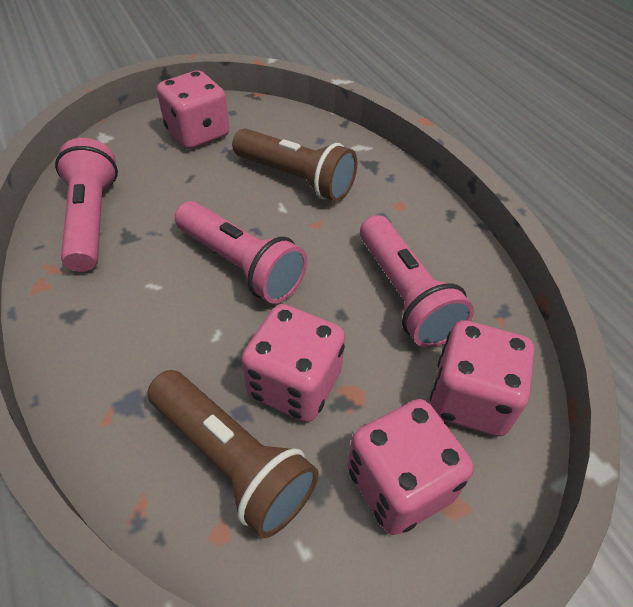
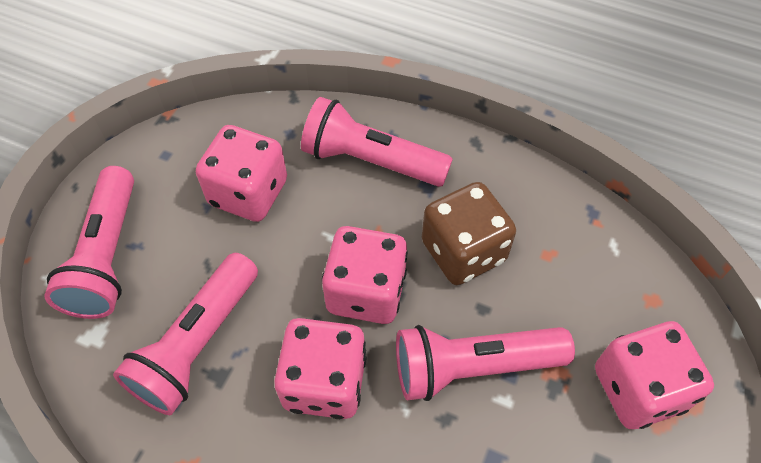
brown dice: none = 0 -> [422,182,516,285] = 1
brown flashlight: [148,370,319,538] [232,128,358,202] = 2 -> none = 0
pink flashlight: [55,138,118,272] [175,201,307,304] [360,215,474,348] = 3 -> [45,166,134,319] [113,253,258,415] [301,97,453,187] [396,325,575,401] = 4

